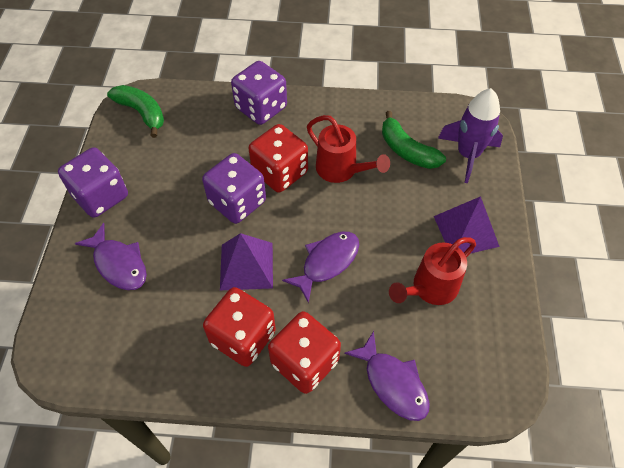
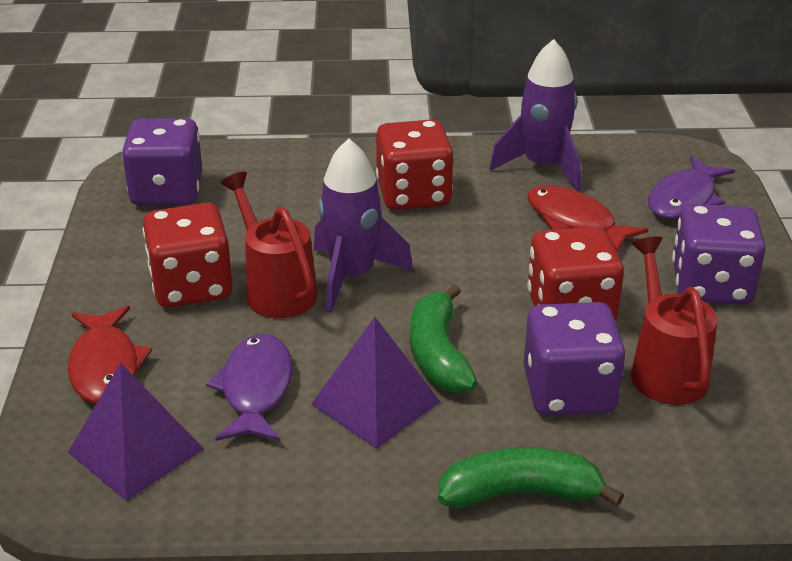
purple fish: [75,223,147,290] [282,232,359,303] [344,331,430,421] = 3 -> [206,333,292,442] [648,155,735,219] = 2
purple rocket: [438,88,503,183] = 1 -> [314,138,413,313] [489,39,581,191] = 2
red fish: none = 0 -> [68,306,152,404] [527,185,649,253] = 2

